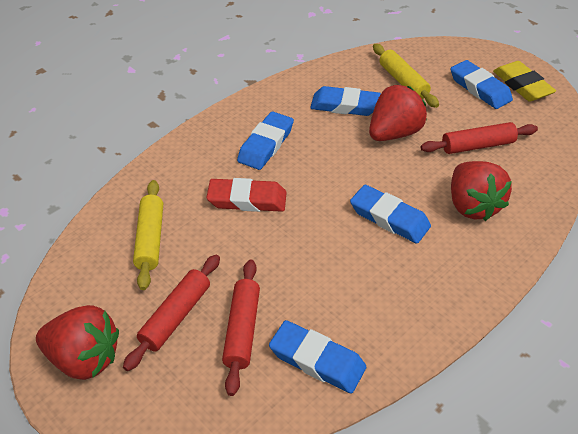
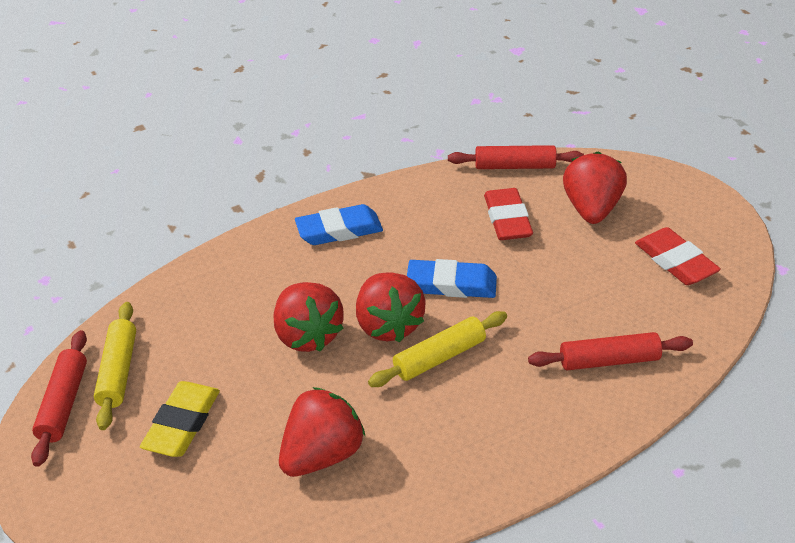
blue eraser: [237,112,294,170] [269,320,366,393] [310,86,381,116] [350,185,431,244] [451,60,513,109] = 5 -> [295,204,383,245] [407,259,497,298] = 2
red eraser: [206,178,287,212] = 1 -> [484,188,533,240] [635,227,721,285] = 2
red strawberry: [36,305,119,380] [369,85,427,141] [451,161,512,221] = 3 -> [274,282,344,352] [279,387,365,477] [356,272,425,342] [563,152,627,224] = 4

